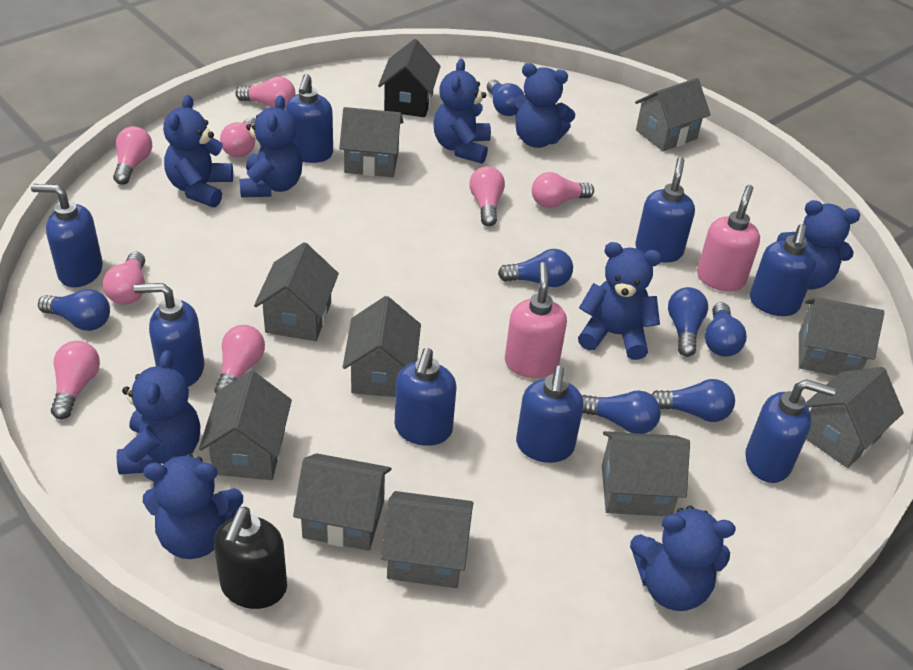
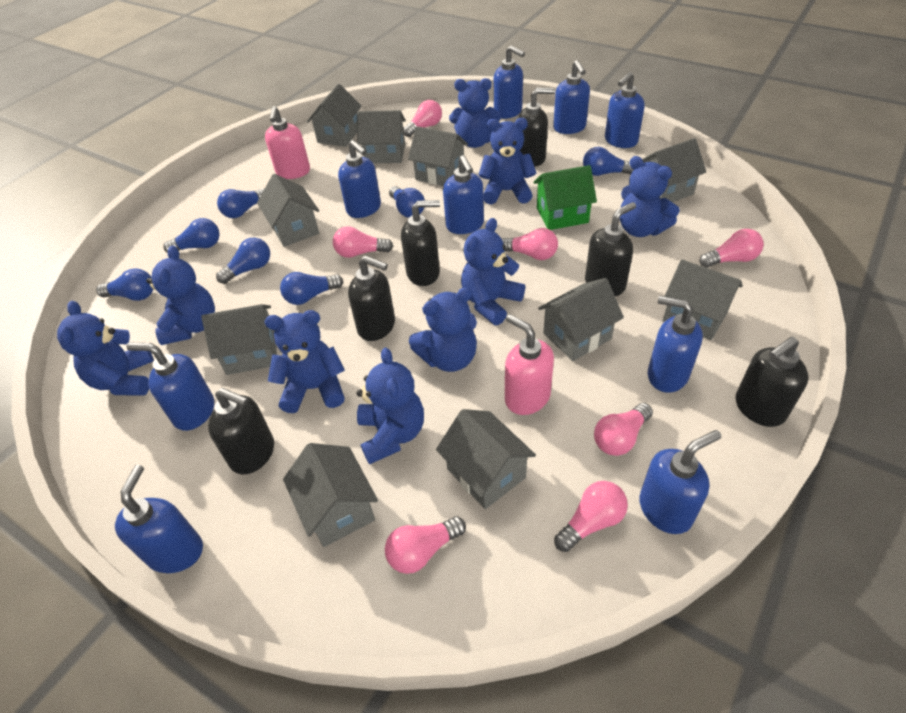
black house: [378,39,441,117] = 1 -> none = 0
black soap dispenser: [214,507,287,609] = 1 -> [208,388,274,474] [348,255,395,341] [401,200,440,286] [518,88,555,167] [585,202,636,296] [736,337,809,427] = 6
blue soap dispenser: [31,184,103,287] [134,283,205,387] [286,74,333,163] [395,348,457,446] [516,366,584,463] [635,157,695,263] [745,379,836,483] [750,224,817,316] = 8 -> [115,465,203,573] [126,343,214,431] [338,140,381,218] [443,155,484,234] [494,45,525,119] [553,60,590,134] [605,72,645,148] [639,430,721,534] [648,296,703,393] = 9
green house: none = 0 -> [533,165,597,230] = 1
pink light bulb: [51,341,100,419] [103,252,145,305] [113,126,152,185] [215,325,265,394] [220,117,256,158] [235,76,296,109] [469,166,505,226] [532,172,594,208] = 8 -> [333,226,393,258] [385,516,466,574] [403,100,442,137] [502,228,558,260] [554,481,628,552] [594,403,653,456] [699,229,764,268] = 7

